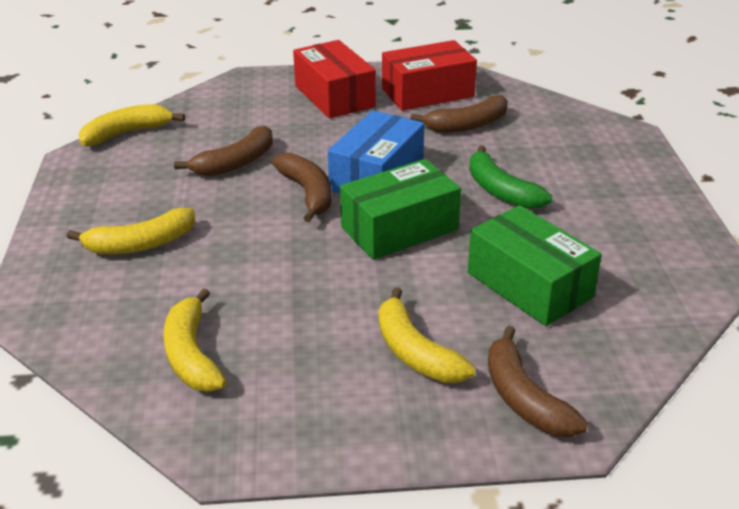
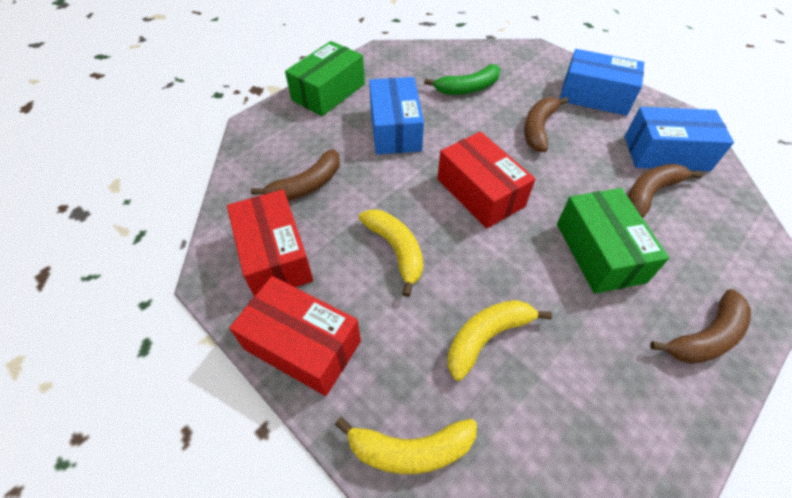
blue box: [328,110,424,194] = 1 -> [369,77,424,154] [560,49,644,116] [625,107,734,171] = 3
red box: [293,40,376,118] [382,40,477,111] = 2 -> [227,189,313,297] [229,276,361,396] [437,132,535,229] = 3
yellow banana: [67,208,195,254] [79,104,185,146] [163,288,226,392] [379,287,475,383] = 4 -> [335,417,477,474] [358,209,423,297] [447,300,552,381] = 3

